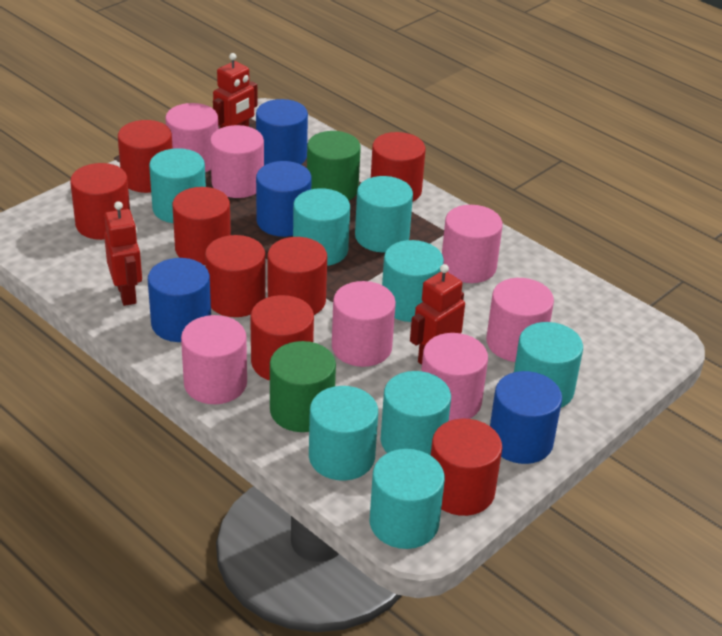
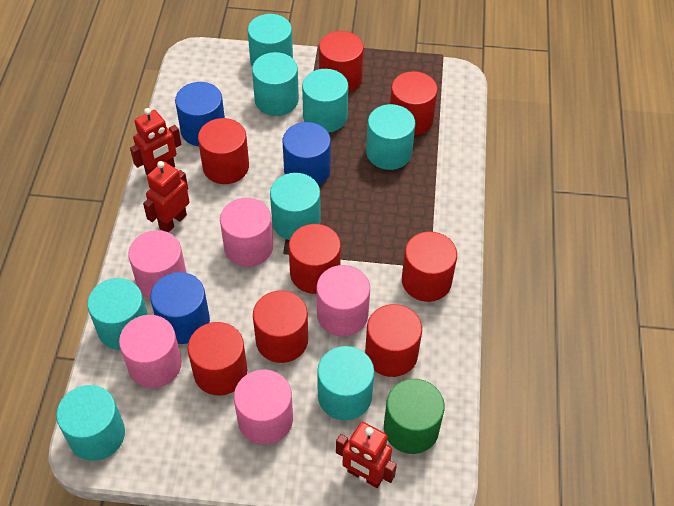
blue cylinder: [148,258,211,342] [256,99,308,165] [256,161,312,237] [490,371,562,464] = 4 -> [150,272,210,344] [175,82,225,146] [283,122,331,186] = 3
green cylinder: [270,341,336,432] [307,131,361,201] = 2 -> [384,379,445,454] = 1
pink cylinder: [165,103,218,172] [181,315,247,404] [210,125,264,198] [332,281,396,367] [421,333,488,421] [442,205,503,283] [486,278,554,362] = 7 -> [119,315,182,388] [128,230,187,299] [220,198,273,267] [234,370,293,445] [316,265,370,336] = 5

